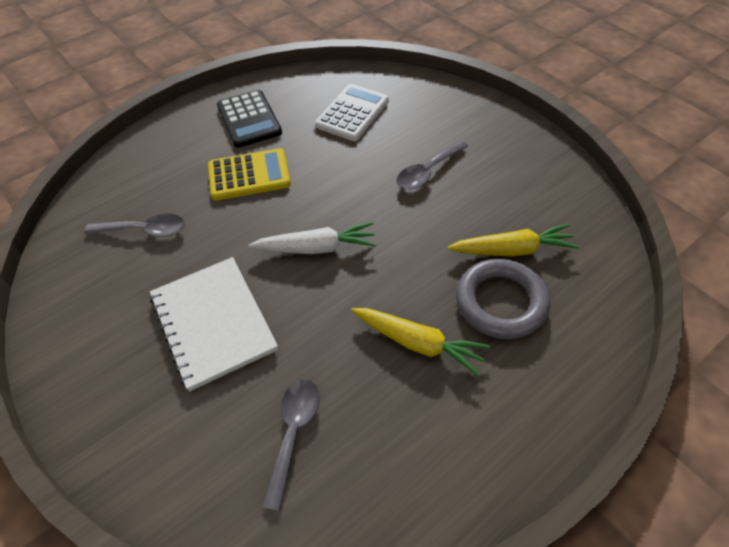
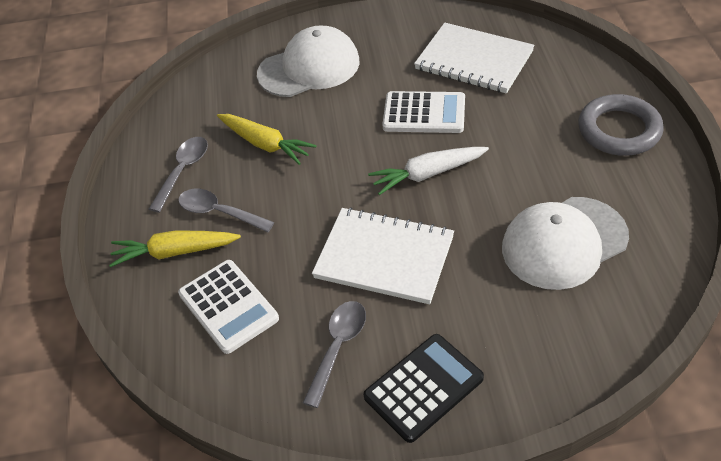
white calculator: [315,84,389,141] = 1 -> [178,260,279,354] [382,91,465,133] = 2
white cap: none = 0 -> [257,26,360,97] [502,197,629,290] = 2
white notebook: [150,257,278,391] = 1 -> [312,207,454,304] [414,23,535,94] = 2
yellow calculator: [208,148,291,201] = 1 -> none = 0

